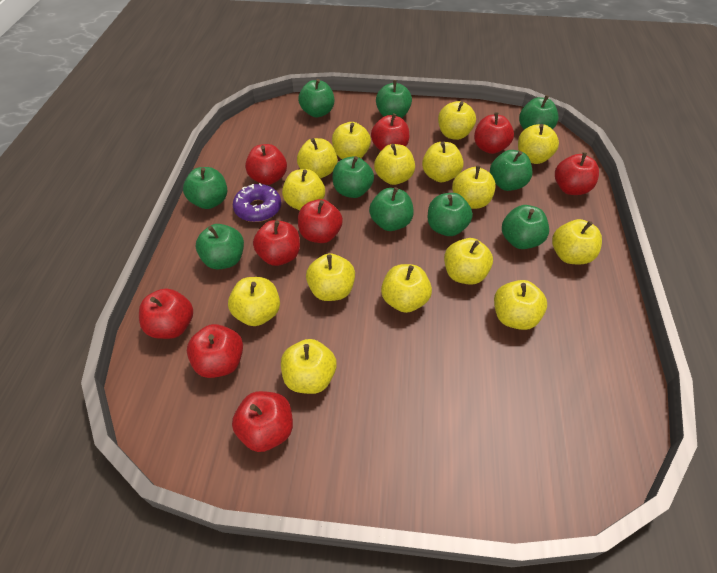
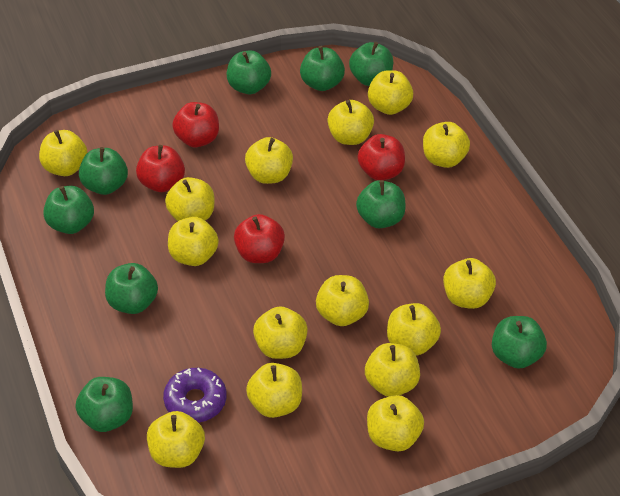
green apple: [183,167,227,209] [196,224,244,269] [298,79,334,117] [333,156,374,198] [369,187,414,231] [376,80,412,118] [428,193,473,236] [490,150,532,191] [502,205,549,249] [519,95,559,130] = 10 -> [43,186,94,234] [75,377,133,432] [79,147,128,195] [105,263,158,314] [227,50,271,94] [300,46,345,91] [349,42,393,86] [356,180,406,228] [492,316,547,369] = 9
red apple: [139,289,193,339] [187,324,243,378] [232,391,293,452] [245,144,287,185] [253,220,300,266] [298,199,343,243] [371,113,409,151] [474,112,514,154] [555,152,599,195] = 9 -> [136,145,185,192] [172,102,219,147] [234,214,285,263] [357,134,405,180] = 4

